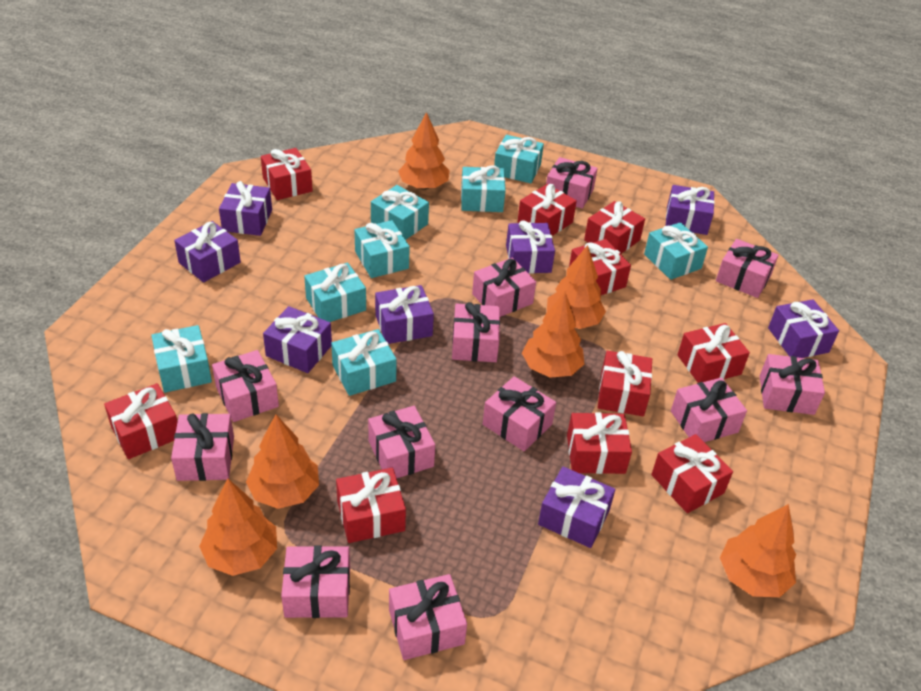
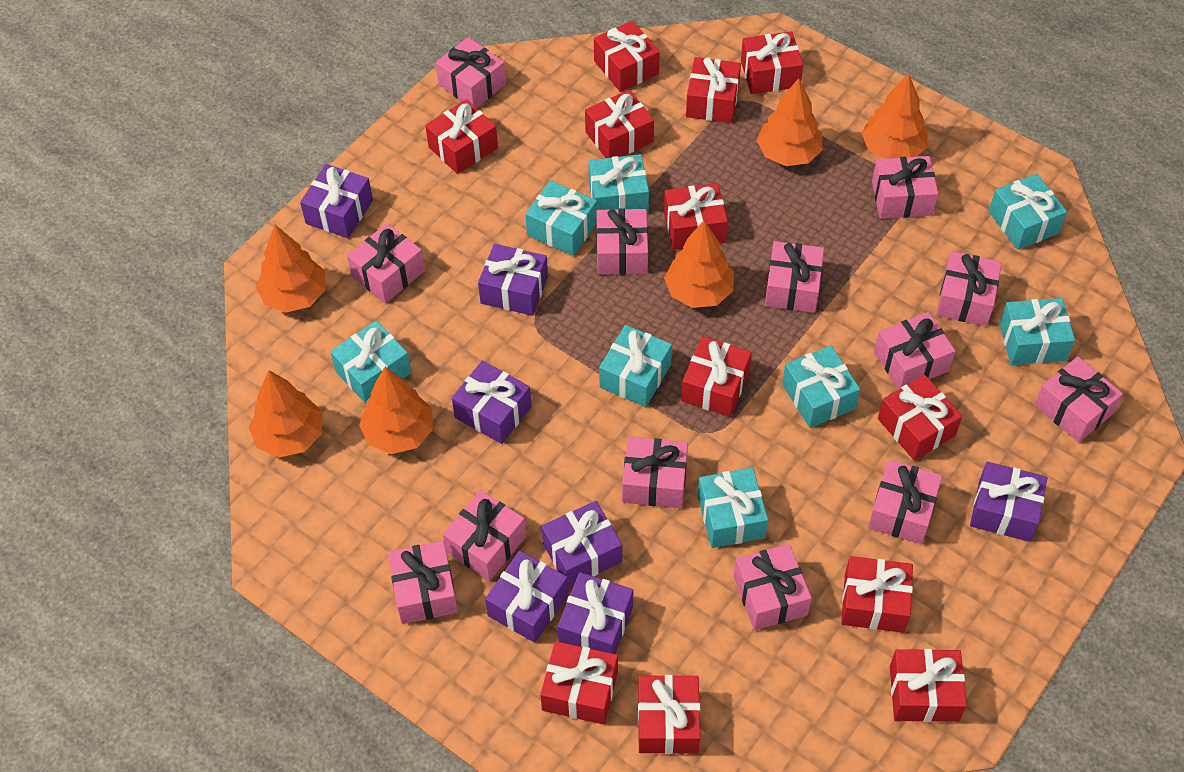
pink gift: [171,413,234,481] [212,350,279,422] [281,545,350,618] [368,406,435,479] [389,574,467,660] [452,302,500,362] [472,258,536,317] [483,376,556,452] [546,157,598,209] [671,378,747,442] [716,239,779,298] [760,354,825,415] = 12 -> [347,223,425,303] [388,541,458,624] [436,37,506,108] [443,490,526,581] [596,208,648,275] [622,437,688,508] [734,544,812,630] [765,241,824,313] [868,460,942,544] [872,156,938,219] [874,312,955,390] [936,251,1002,326] [1034,357,1123,443] = 13
purple gift: [174,221,241,282] [219,181,272,236] [263,306,332,373] [375,285,434,344] [506,220,555,274] [538,467,615,548] [666,185,715,235] [768,300,839,358] = 8 -> [300,164,373,238] [452,361,532,444] [478,244,548,316] [485,550,568,643] [541,501,622,588] [557,572,633,654] [970,462,1047,542] = 7
red gift: [104,383,178,459] [261,148,313,200] [336,468,406,543] [517,184,577,236] [567,412,632,474] [569,239,631,295] [584,201,645,254] [598,351,652,416] [651,434,733,513] [678,323,750,383] = 10 -> [425,99,498,174] [540,641,618,725] [585,90,654,158] [594,20,660,92] [638,675,701,754] [664,183,728,250] [681,336,752,417] [686,57,741,123] [741,31,803,94] [841,556,913,633] [878,375,962,461] [890,649,967,722] = 12

